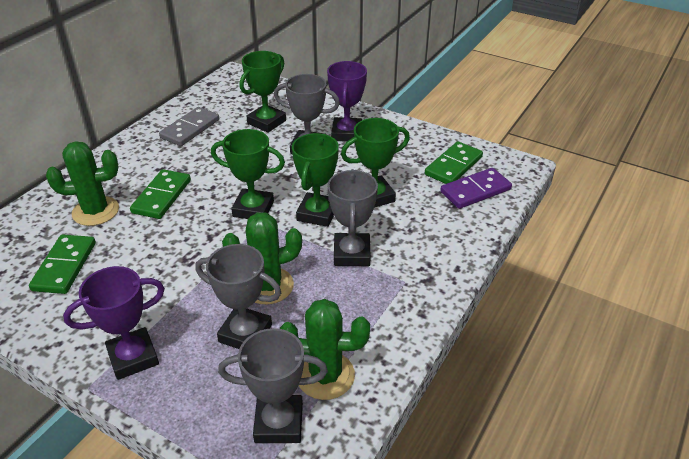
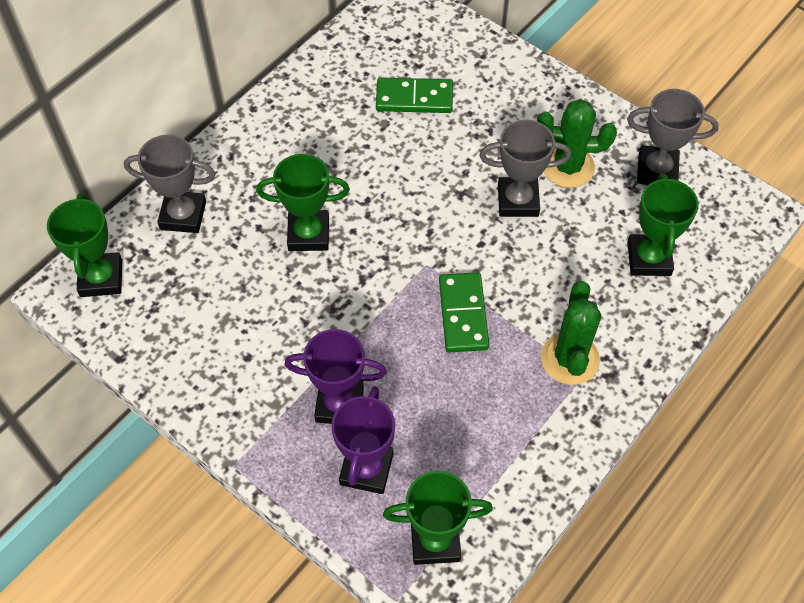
green cactus: [46,141,119,226] [222,212,302,304] [279,299,370,400] = 3 -> [537,99,617,188] [541,281,601,385] = 2
green domino: [29,235,96,294] [130,169,191,219] [425,141,483,184] = 3 -> [376,77,453,113] [439,272,489,352] = 2
grey domino: [159,107,219,146] = 1 -> none = 0
grey trophy: [195,244,281,349] [218,328,328,443] [274,74,340,154] [327,169,378,266] = 4 -> [124,135,215,233] [479,120,571,217] [627,89,719,185] = 3
purple domino: [440,168,512,209] = 1 -> none = 0

